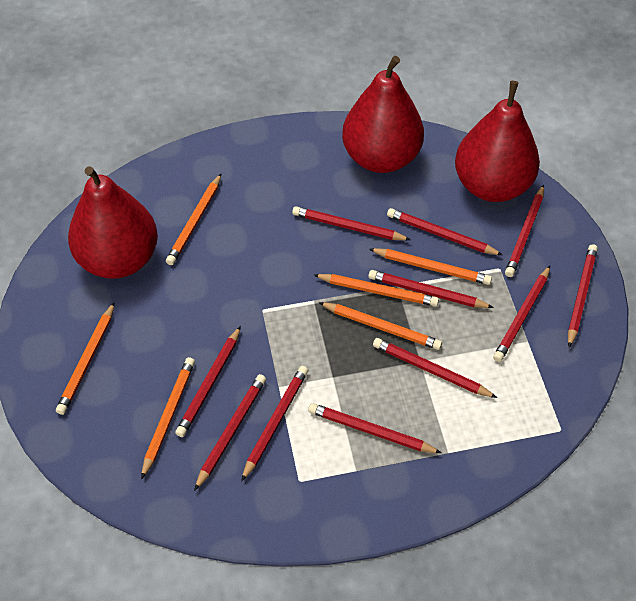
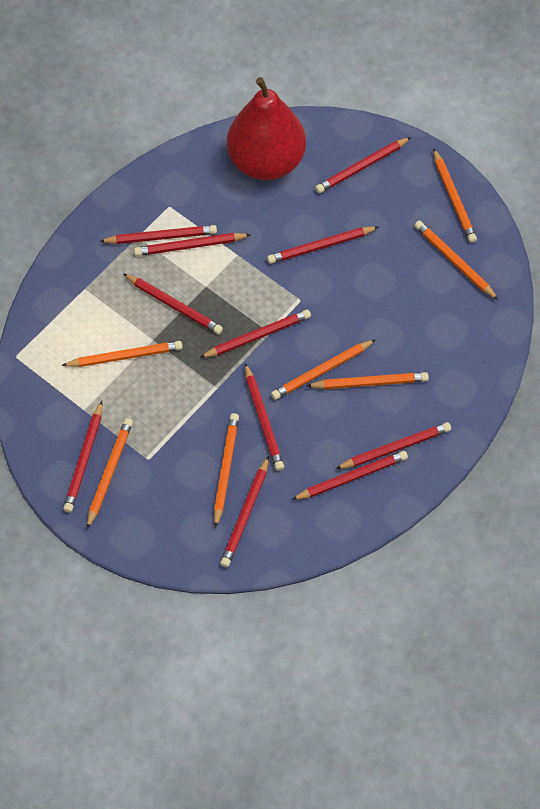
orange pencil: [56,302,115,415] [141,357,195,479] [166,174,221,265] [314,274,439,307] [318,302,442,350] [369,248,492,285] = 6 -> [61,341,183,367] [87,418,133,529] [214,413,239,528] [271,339,376,400] [306,372,429,389] [414,221,498,300] [433,148,477,243] = 7
red pear: [68,166,158,279] [342,56,424,173] [455,81,540,202] = 3 -> [227,77,306,180] = 1

